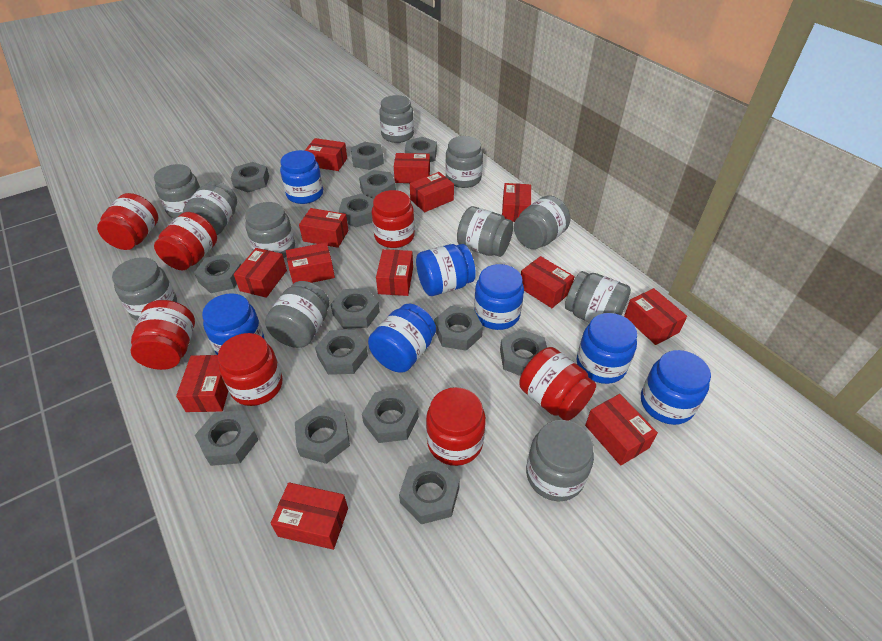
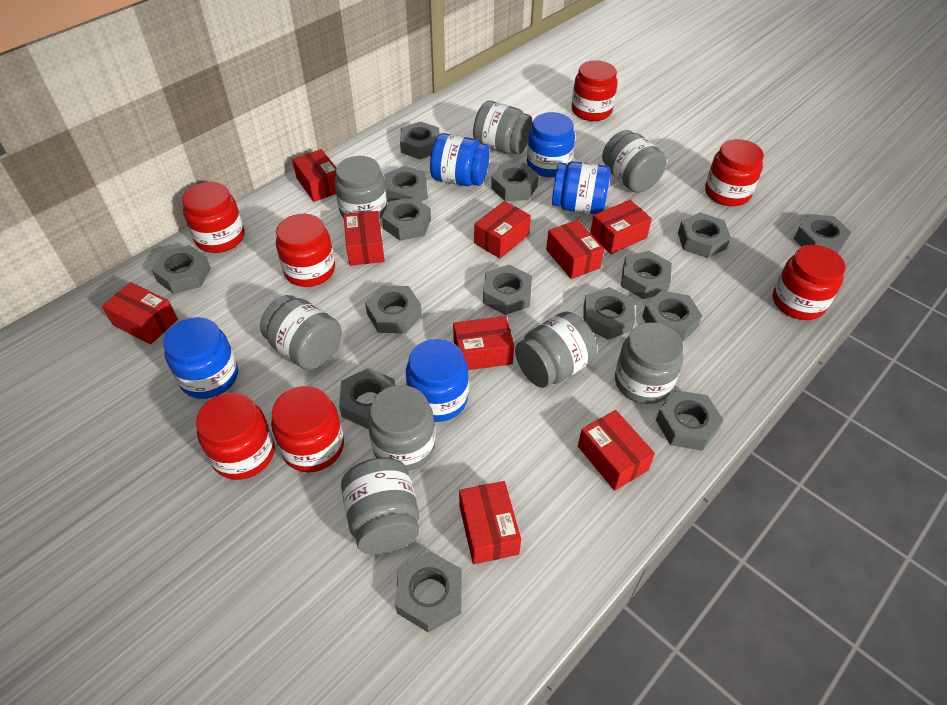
blue jar: [202,293,264,355] [280,150,323,204] [368,304,436,373] [416,244,476,296] [474,264,524,330] [577,313,637,384] [641,350,711,425] = 7 -> [163,317,238,399] [406,339,469,422] [430,133,490,186] [527,112,575,177] [552,161,611,214] = 5
grey jar: [112,257,177,321] [154,164,200,219] [183,181,237,235] [245,202,295,258] [265,281,330,348] [379,95,414,143] [445,136,483,188] [457,206,513,257] [514,195,570,249] [526,420,594,501] [565,271,631,323] = 11 -> [260,295,341,370] [335,156,387,219] [341,457,419,554] [368,385,435,471] [473,101,532,154] [515,311,597,388] [602,130,666,193] [615,323,683,404] = 8
grey nut: [194,253,241,293] [195,410,258,466] [231,162,269,192] [295,406,350,464] [315,330,368,375] [331,288,380,329] [339,194,374,228] [351,142,384,170] [359,170,396,199] [362,389,419,443] [399,460,460,524] [405,137,437,162] [434,306,483,351] [500,329,547,376] = 14 -> [152,245,211,294] [339,368,395,429] [365,286,422,333] [382,197,431,241] [384,166,428,202] [395,551,462,633] [400,121,440,159] [483,265,532,315] [491,163,539,201] [583,287,635,340] [621,251,672,299] [642,290,702,342] [656,390,724,451] [678,212,731,258] [794,214,851,253] = 15
red box: [176,355,228,412] [234,248,287,298] [271,482,348,550] [286,242,335,284] [299,208,349,248] [305,138,347,171] [376,249,413,296] [394,153,430,183] [410,172,454,212] [502,183,531,222] [521,256,575,308] [585,394,658,466] [624,288,687,345] = 13 -> [102,282,178,344] [292,149,336,202] [344,211,385,266] [453,316,514,370] [459,481,521,564] [474,201,531,258] [546,220,604,279] [578,410,655,491] [590,200,652,254] = 9

